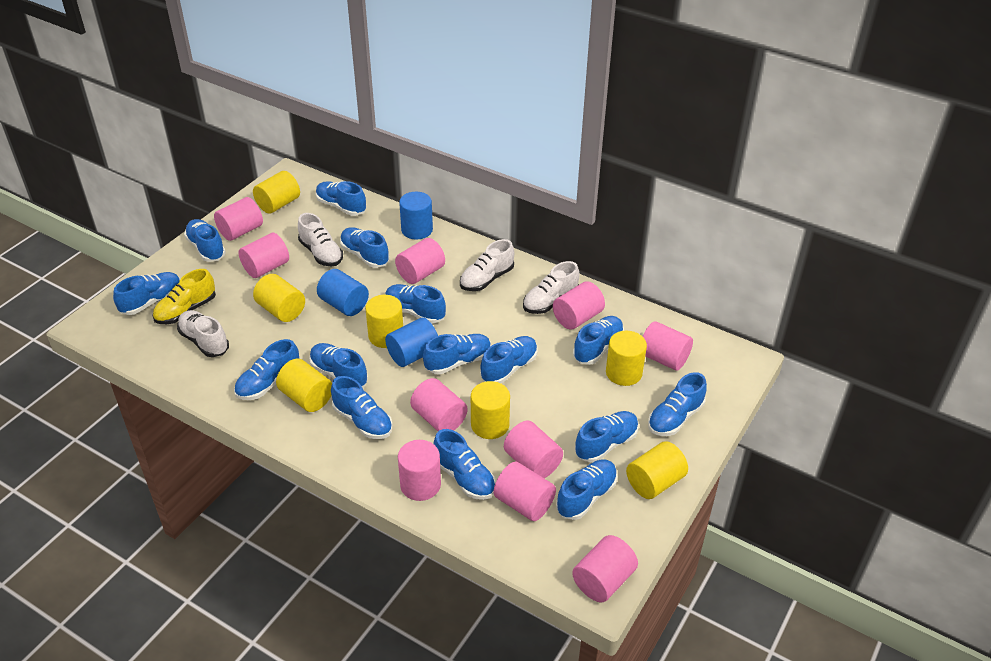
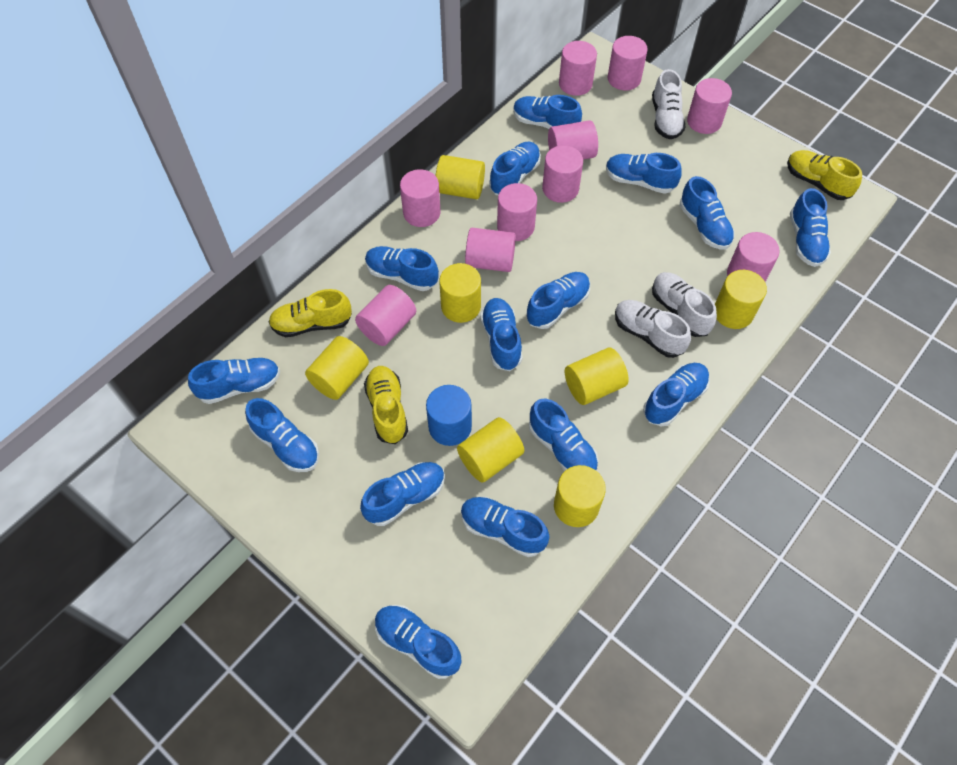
blue cylinder: [317,269,369,316] [385,318,438,367] [399,192,433,240] = 3 -> [426,385,472,446] = 1
white shoe: [177,310,229,357] [298,213,343,266] [460,239,514,291] [523,261,580,314] = 4 -> [615,300,691,358] [652,69,685,139] [652,272,717,337] = 3
yellow shoe: [152,269,216,324] = 1 -> [268,289,352,337] [364,366,408,444] [787,150,862,200] = 3

